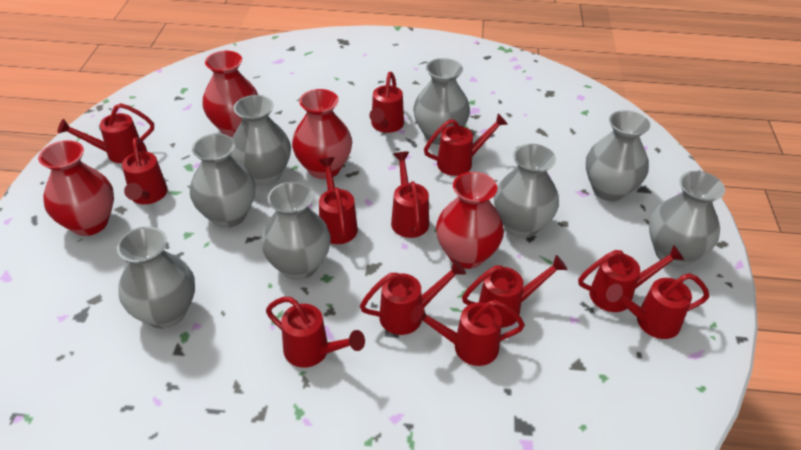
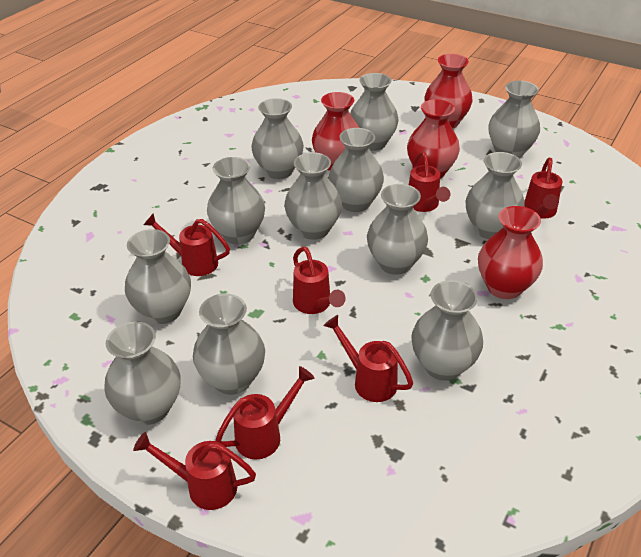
grey vase: [117,227,195,329] [190,133,256,228] [230,95,291,186] [261,182,331,280] [413,58,470,145] [494,144,559,238] [586,110,650,201] [649,171,725,267] = 8 -> [104,321,180,425] [125,229,191,324] [193,294,265,395] [207,157,265,244] [251,98,304,179] [284,152,342,240] [328,128,384,212] [350,73,399,151] [367,184,428,275] [411,280,483,381] [466,152,525,239] [488,81,540,158] = 12
red watering can: [58,103,154,163] [122,137,168,204] [266,297,365,368] [318,157,358,244] [360,259,466,335] [370,72,404,133] [391,152,429,238] [411,300,525,366] [424,113,508,176] [462,255,567,328] [578,245,684,312] [606,273,709,339] = 12 -> [133,432,256,510] [144,214,230,276] [215,366,315,459] [293,247,345,314] [323,315,413,402] [409,152,450,212] [524,158,562,219] = 7

